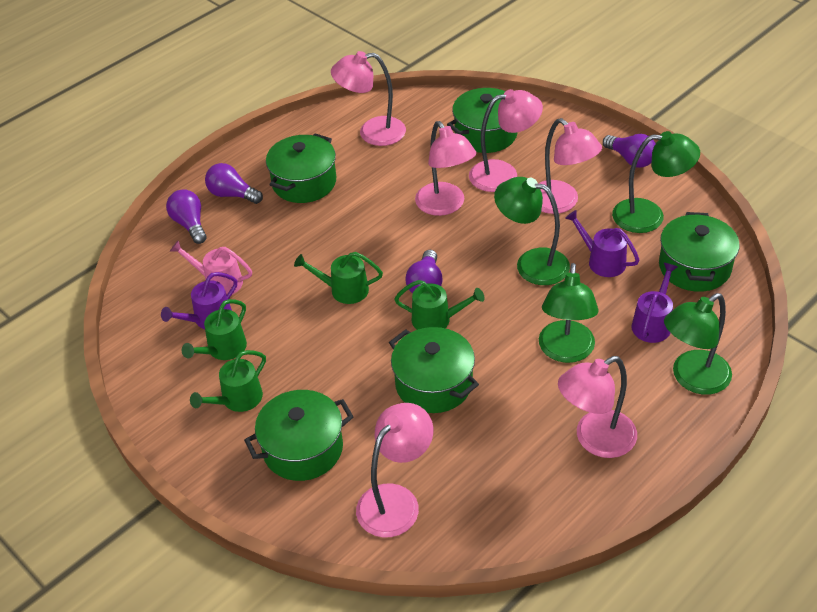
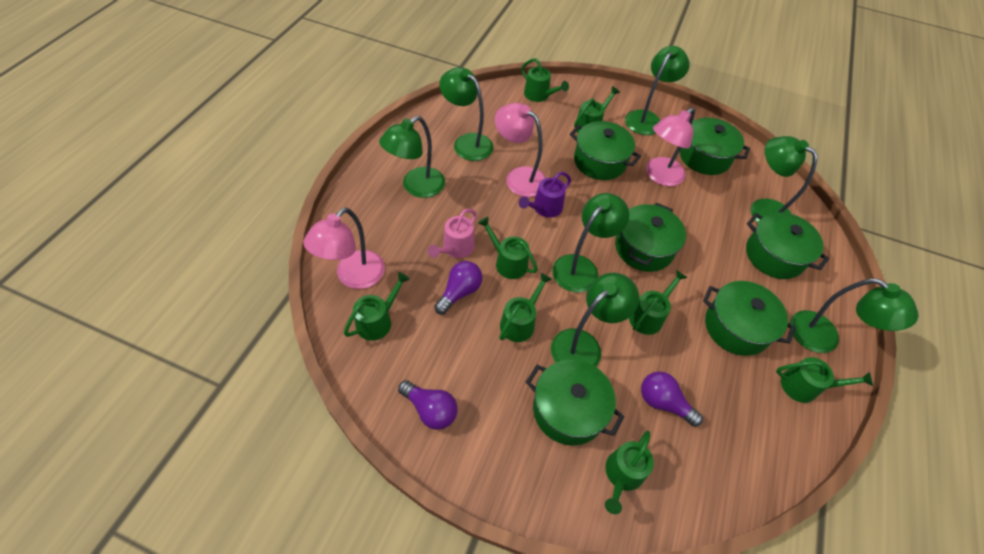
green lamp: [494,177,570,285] [539,263,599,363] [612,131,700,233] [664,293,732,395] = 4 -> [379,116,445,198] [439,67,493,161] [551,273,639,367] [552,193,629,292] [625,46,690,135] [751,136,818,223] [790,278,919,353] = 7
green pot: [244,390,354,481] [266,133,336,203] [389,327,479,413] [447,88,518,153] [659,212,740,292] = 5 -> [526,359,624,446] [570,121,641,180] [615,202,686,272] [680,117,750,175] [703,281,795,356] [746,212,829,279] = 6
green watering can: [182,299,247,360] [190,350,266,412] [294,252,383,304] [394,280,485,330] = 4 -> [344,272,410,341] [478,217,538,279] [499,273,552,342] [521,58,569,102] [574,86,620,132] [605,431,654,514] [629,270,688,335] [776,357,873,403] = 8
pink lamp: [331,51,406,146] [356,403,433,538] [415,121,476,216] [469,89,543,192] [538,118,602,214] [558,356,637,458] = 6 -> [304,208,385,289] [495,103,546,197] [646,107,695,186] = 3
purple light bulb: [166,189,207,244] [205,163,263,204] [405,250,443,294] [603,134,656,168] = 4 -> [398,380,458,430] [434,261,482,314] [641,372,703,427] = 3
purple watering can: [161,272,237,329] [565,210,640,277] [632,263,678,343] = 3 -> [519,172,571,218] = 1

